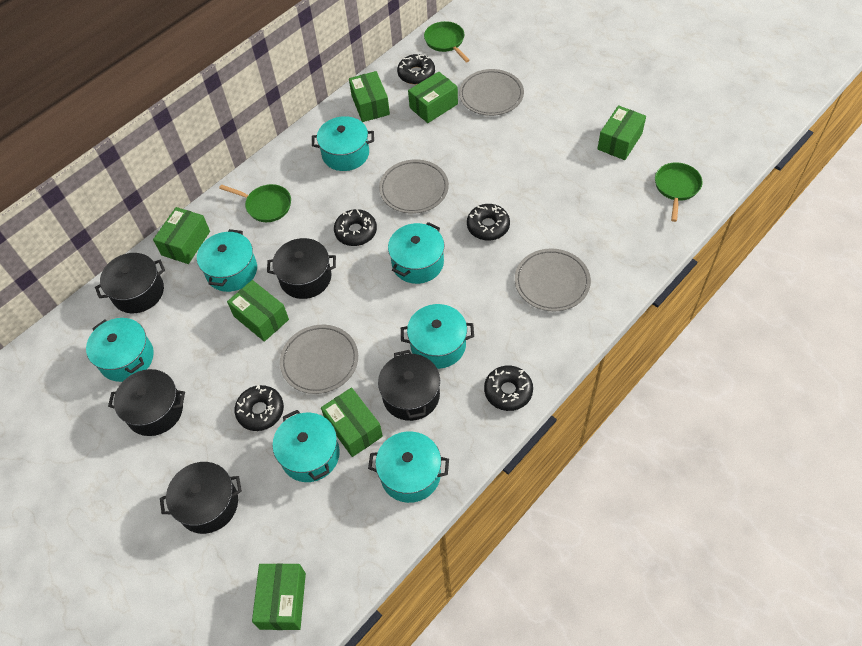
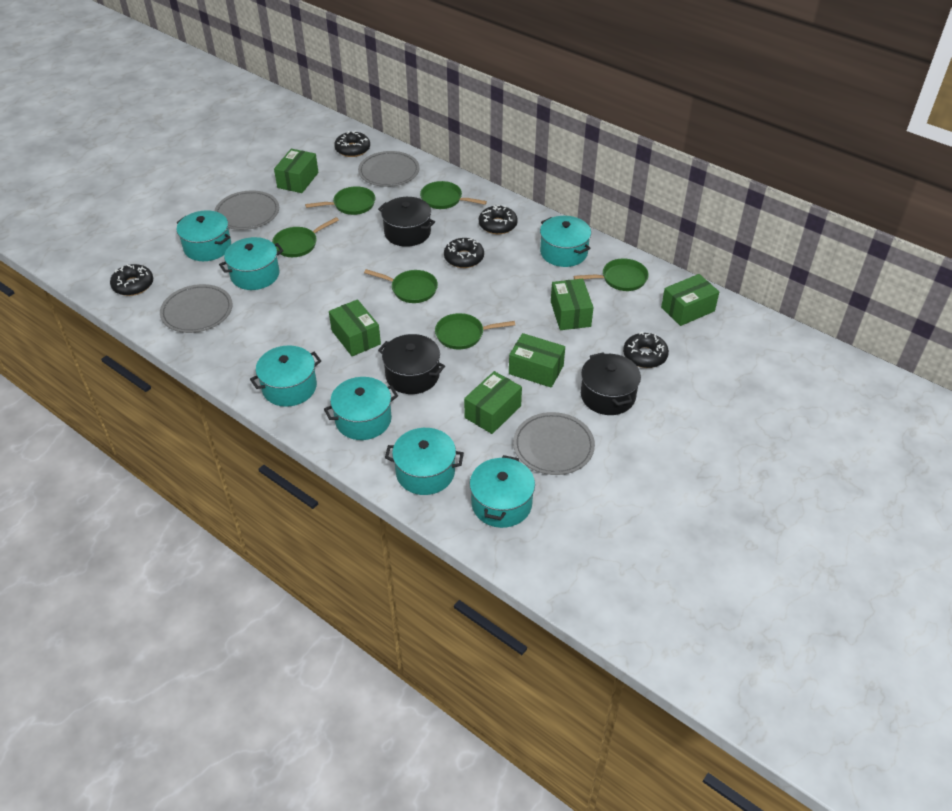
black pot: [95,253,165,313] [108,369,185,436] [160,462,242,534] [267,238,336,299] [378,350,440,421] = 5 -> [378,197,435,247] [378,334,445,394] [581,352,641,415] = 3
green box: [153,207,210,264] [227,280,289,342] [252,563,306,630] [321,387,383,457] [349,71,390,122] [408,72,458,123] [597,105,646,160] = 7 -> [274,149,319,193] [329,299,381,356] [464,371,522,434] [509,333,565,388] [551,279,593,330] [661,274,719,326] = 6
green pan: [219,184,291,222] [424,21,470,62] [655,162,702,222] = 3 -> [272,217,339,257] [305,186,375,215] [364,269,438,303] [420,181,487,209] [435,313,515,349] [574,258,649,291] = 6

